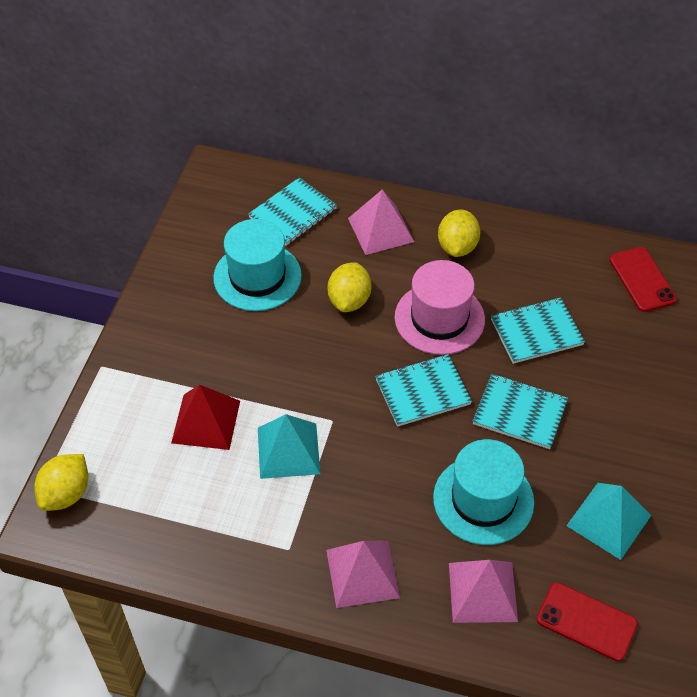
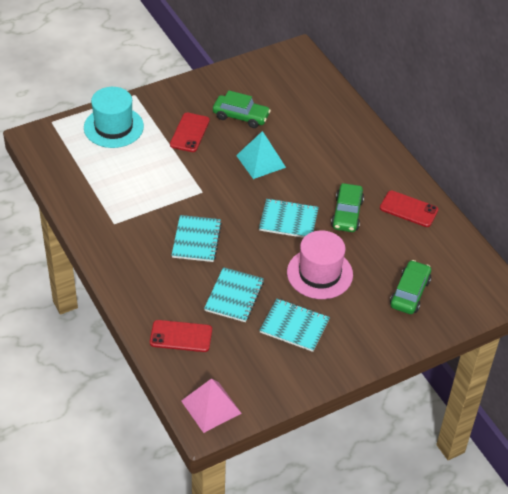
green car: none = 0 -> [213,90,271,128] [331,183,364,232] [390,260,431,314] = 3
pink pyramid: [326,541,400,608] [348,189,414,255] [449,560,518,623] = 3 -> [181,378,242,433] = 1
red phone: [537,582,638,661] [609,247,677,312] = 2 -> [150,320,212,352] [170,113,210,152] [380,191,438,227] = 3
red pyramid: [171,385,240,450] = 1 -> none = 0
turquoise hat: [213,219,302,311] [433,439,534,545] = 2 -> [84,87,144,148] = 1
turquoise pyramid: [258,414,320,479] [566,483,651,560] = 2 -> [236,131,286,179] = 1
yellow lemon: [34,454,88,511] [328,262,371,312] [438,210,480,257] = 3 -> none = 0

